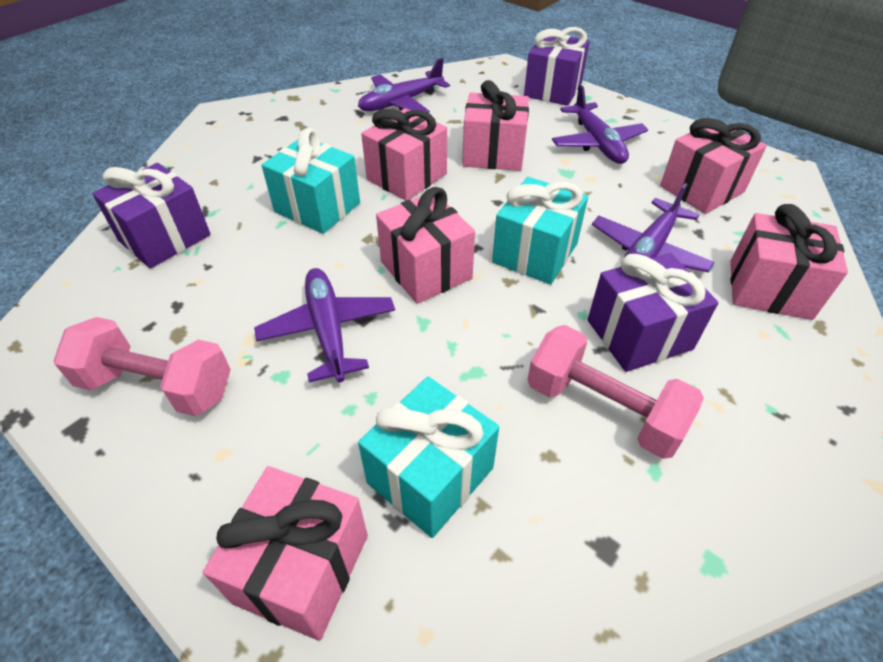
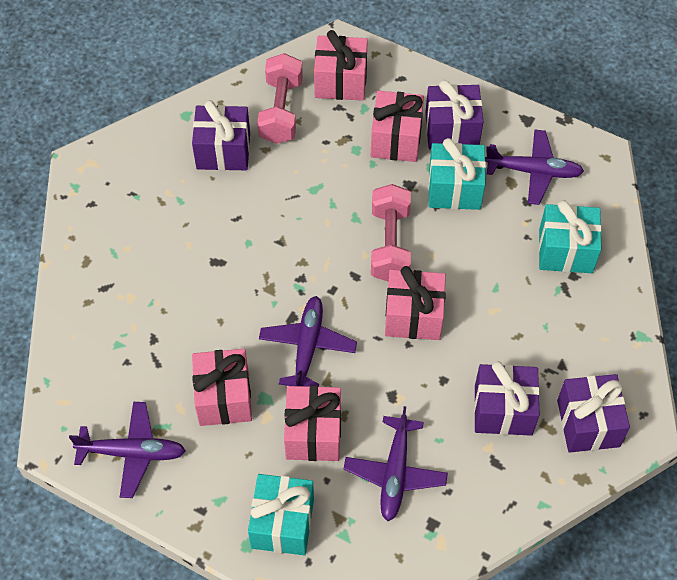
pink gift: [203,466,368,641] [361,108,447,201] [376,187,475,304] [462,80,529,171] [660,118,767,214] [730,204,848,320] = 6 -> [192,349,252,426] [284,386,341,461] [314,30,368,101] [371,91,424,162] [385,266,446,340] = 5
purple gift: [92,163,211,269] [524,27,590,106] [587,253,718,372] = 3 -> [192,100,250,171] [425,80,484,150] [474,361,540,436] [557,374,630,453] = 4

